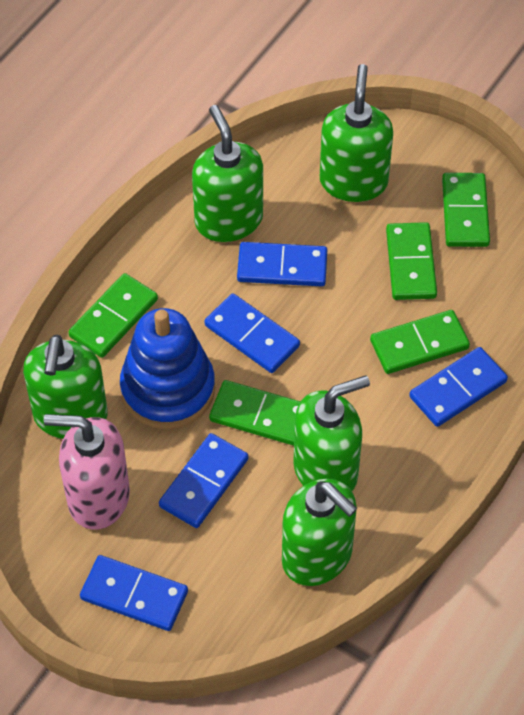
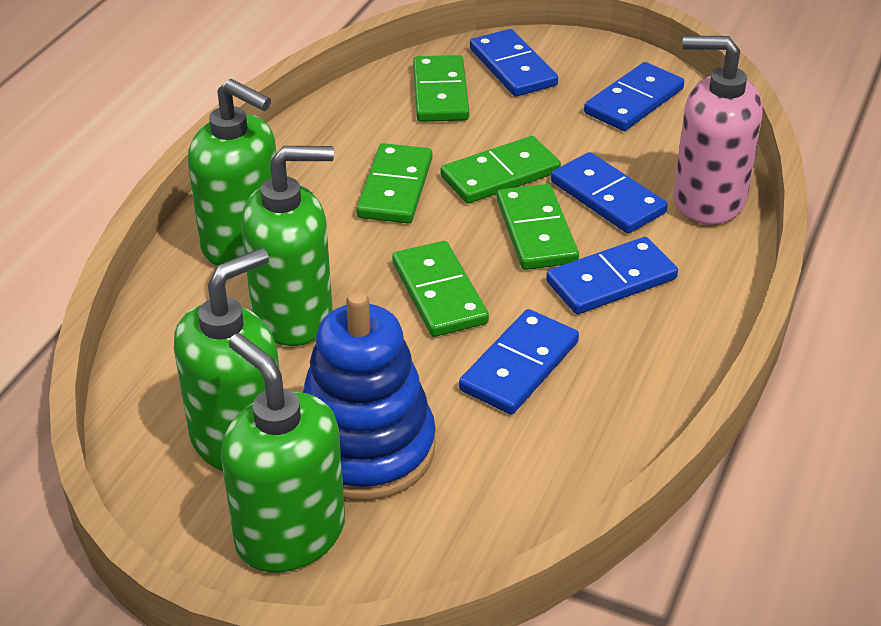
green soap dispenser: [23,334,108,439] [192,105,263,242] [282,479,357,586] [294,376,370,491] [320,64,393,202] = 5 -> [174,248,279,471] [188,79,276,266] [221,333,345,573] [241,146,334,346] = 4

